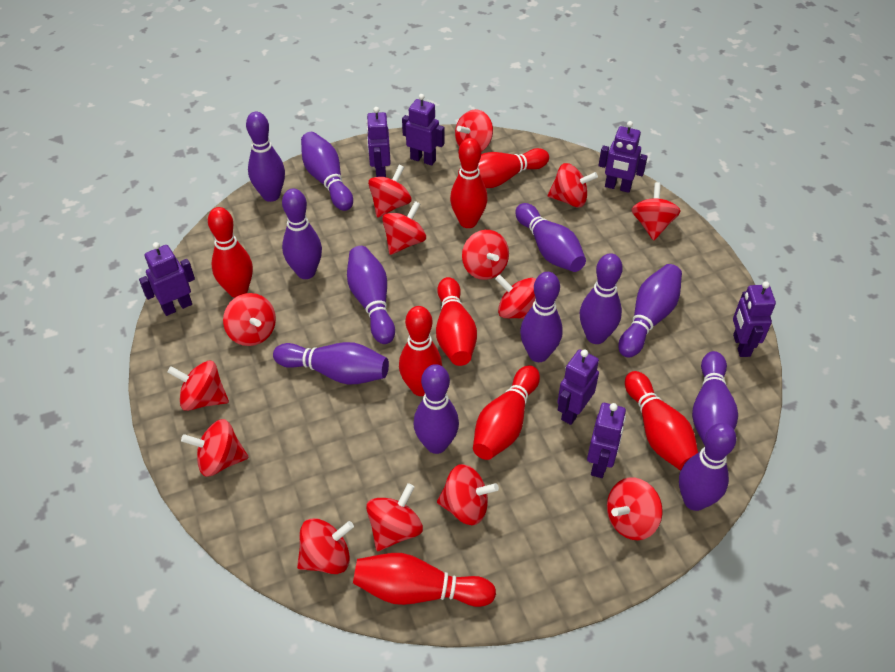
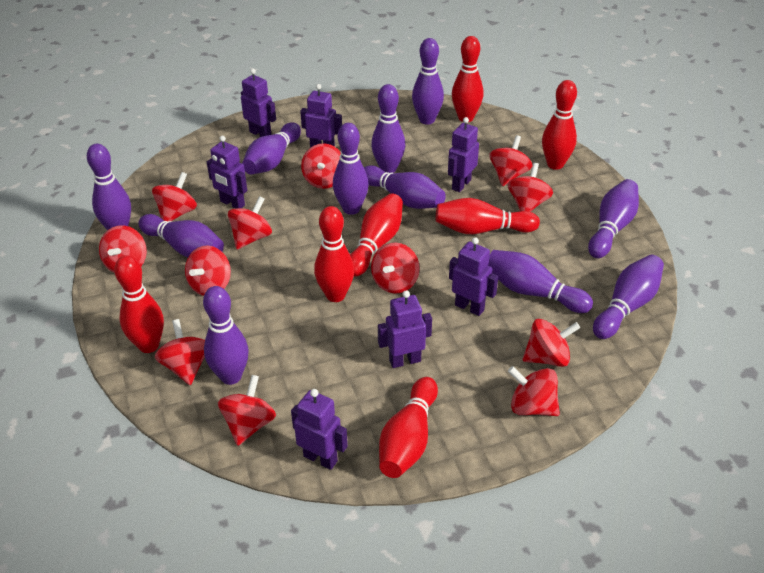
purple bowling pin: [246,112,285,202] [273,342,389,385] [282,188,322,279] [301,132,353,211] [347,246,395,344] [413,364,459,454] [515,203,586,272] [520,272,563,362] [580,253,623,344] [618,264,682,357] [679,423,736,511] [692,351,738,445] = 12 -> [87,144,131,230] [138,214,224,258] [203,286,249,385] [242,122,301,175] [333,123,369,215] [364,165,446,209] [371,84,405,173] [412,38,444,124] [488,250,593,313] [588,179,639,258] [593,255,664,339] = 11
red bowling pin: [208,207,253,298] [353,553,496,607] [399,306,442,396] [436,277,477,366] [450,138,488,228] [458,148,549,188] [473,365,540,460] [625,371,698,471] = 8 -> [114,255,164,353] [314,206,354,302] [350,193,403,277] [379,377,438,478] [436,198,540,234] [452,36,484,122] [542,80,577,170] = 7
red spinning top: [167,361,229,411] [181,419,248,477] [223,293,276,346] [297,518,354,574] [366,483,423,551] [368,165,412,218] [382,201,426,255] [437,464,499,525] [455,109,493,151] [462,230,509,280] [495,275,536,319] [548,163,598,207] [607,477,663,540] [631,182,680,240] = 14 -> [99,225,147,273] [152,172,197,221] [154,319,205,385] [185,245,231,296] [218,375,276,446] [228,196,272,250] [301,143,341,189] [371,242,420,294] [489,135,532,186] [507,163,553,212] [508,366,560,416] [523,319,580,367] = 12

